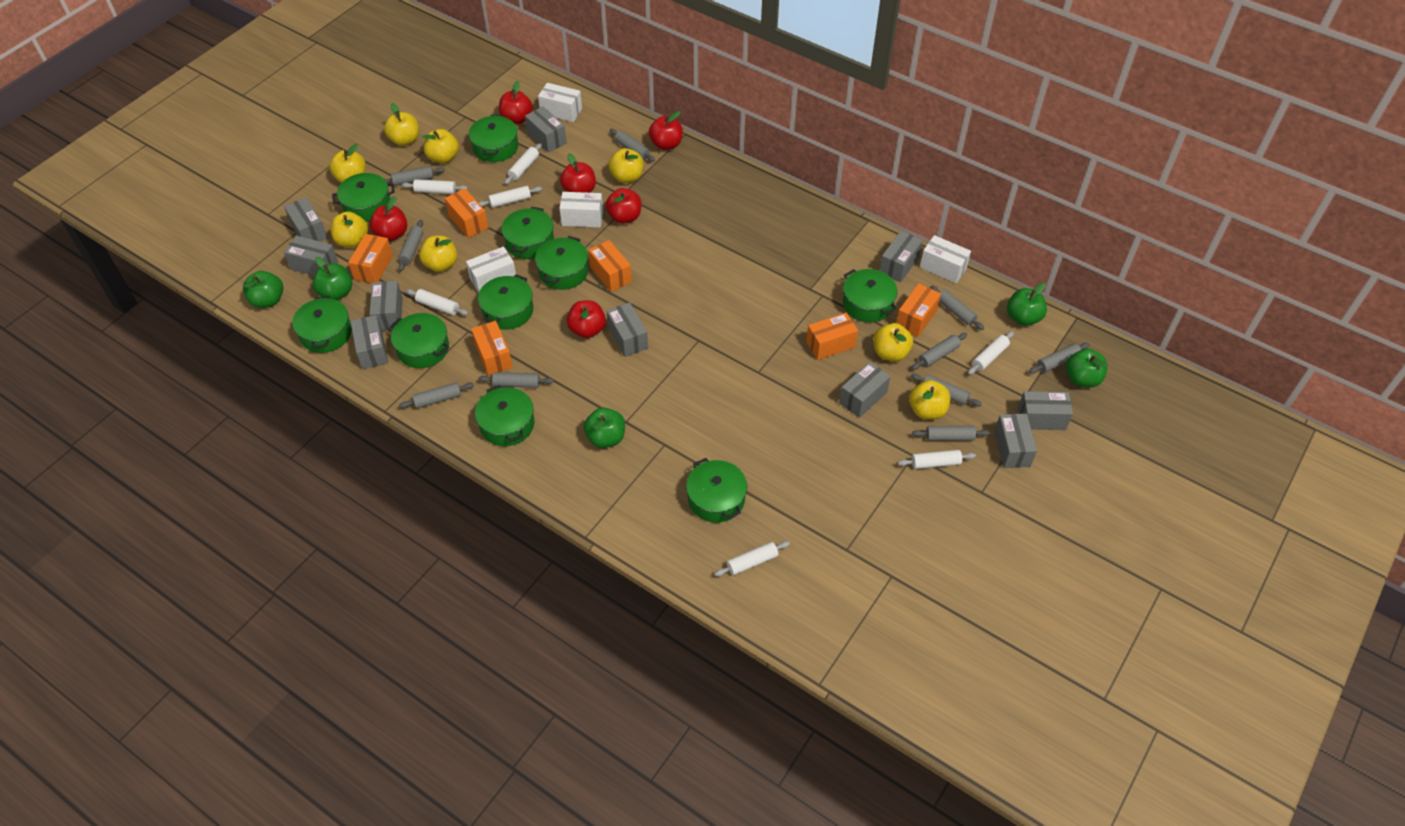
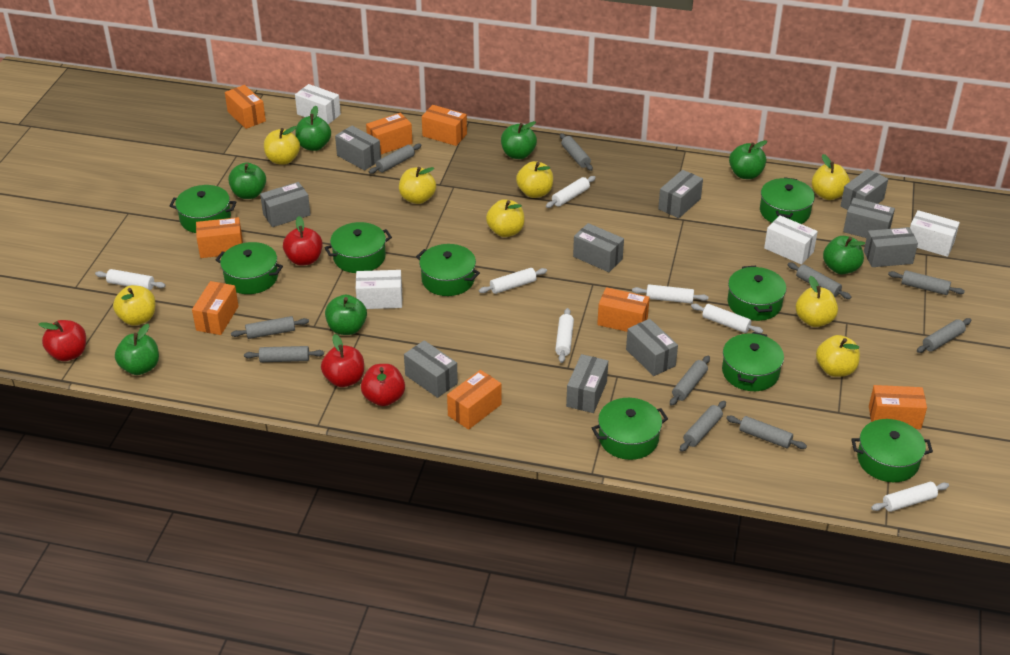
green apple: [243,271,283,308] [312,257,352,300] [584,408,625,448] [1007,282,1047,326] [1066,349,1108,387] = 5 -> [115,324,159,375] [228,162,266,199] [295,106,331,151] [325,295,367,335] [501,121,537,159] [729,140,767,179] [823,236,865,274] = 7
green pot: [292,296,352,353] [332,173,395,222] [390,313,449,368] [469,115,518,162] [475,385,534,446] [478,274,533,330] [501,207,554,259] [535,236,588,290] [686,458,747,523] [843,269,898,322] = 10 -> [170,185,236,233] [216,242,283,294] [324,222,392,273] [416,244,480,296] [592,398,668,460] [722,332,784,391] [728,266,786,321] [760,177,815,224] [851,419,933,482] = 9
orange box: [348,234,393,283] [445,188,489,238] [471,321,513,376] [588,240,632,292] [806,312,858,360] [896,283,941,337] = 6 -> [192,281,239,335] [196,217,243,258] [225,85,266,129] [366,113,413,154] [422,105,467,146] [447,370,501,430] [597,287,650,332] [869,385,927,429] = 8
red apple: [370,196,407,241] [499,81,533,124] [560,153,596,193] [567,300,606,338] [605,188,642,224] [649,111,683,150] = 6 -> [38,320,86,361] [283,216,323,266] [321,334,364,387] [361,364,405,406] = 4

